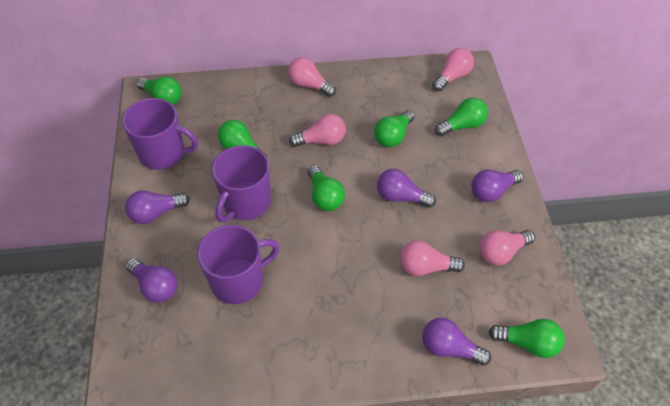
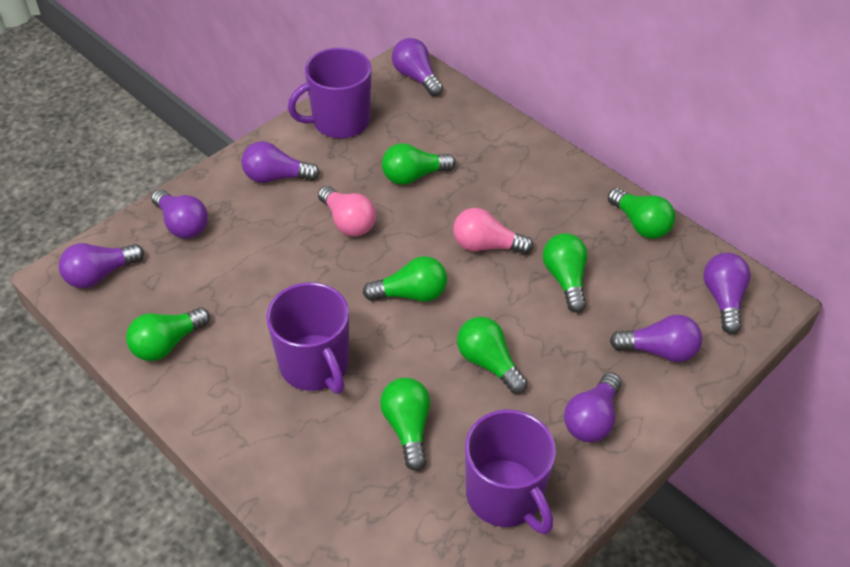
green light bulb: [137,76,182,105] [218,120,267,157] [307,165,345,211] [374,110,415,147] [435,97,488,136] [489,319,565,358] = 6 -> [126,307,210,361] [363,256,447,302] [380,378,430,471] [382,143,456,185] [457,317,528,394] [543,233,588,313] [608,188,675,239] = 7
pink light bulb: [288,57,336,97] [289,114,346,147] [400,240,465,276] [432,48,474,91] [479,230,535,266] = 5 -> [318,186,376,237] [453,208,533,254] = 2
purple light bulb: [125,190,190,224] [125,258,177,303] [377,169,436,207] [422,317,491,366] [471,170,523,202] = 5 -> [59,243,144,288] [151,189,208,238] [241,141,320,183] [392,38,443,96] [564,372,621,442] [610,315,702,362] [703,253,751,334] = 7

